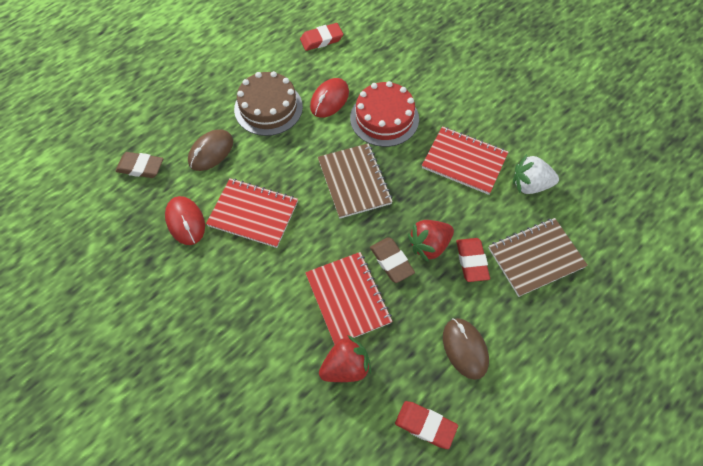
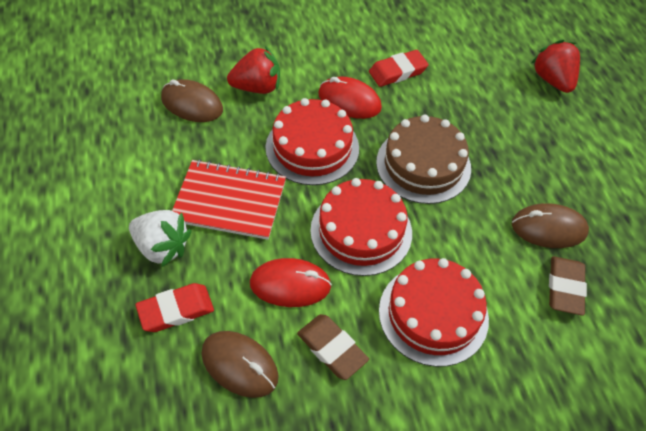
brown mouse: [188,129,233,171] [443,318,489,380] = 2 -> [161,79,223,122] [201,331,278,398] [512,203,589,248] = 3
brown notebook: [318,143,393,219] [489,218,588,297] = 2 -> none = 0
red cake: [350,81,419,147] = 1 -> [265,98,359,185] [310,178,412,276] [379,258,489,367] = 3
red eraser: [300,23,343,51] [395,401,458,449] [456,238,490,282] = 3 -> [135,283,214,332] [369,50,429,87] = 2
red notebook: [206,178,298,248] [305,252,393,345] [422,126,508,195] = 3 -> [172,159,286,240] = 1

